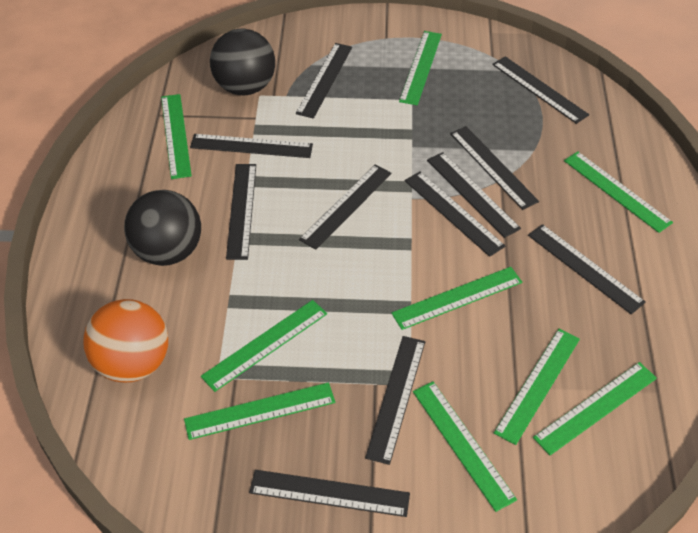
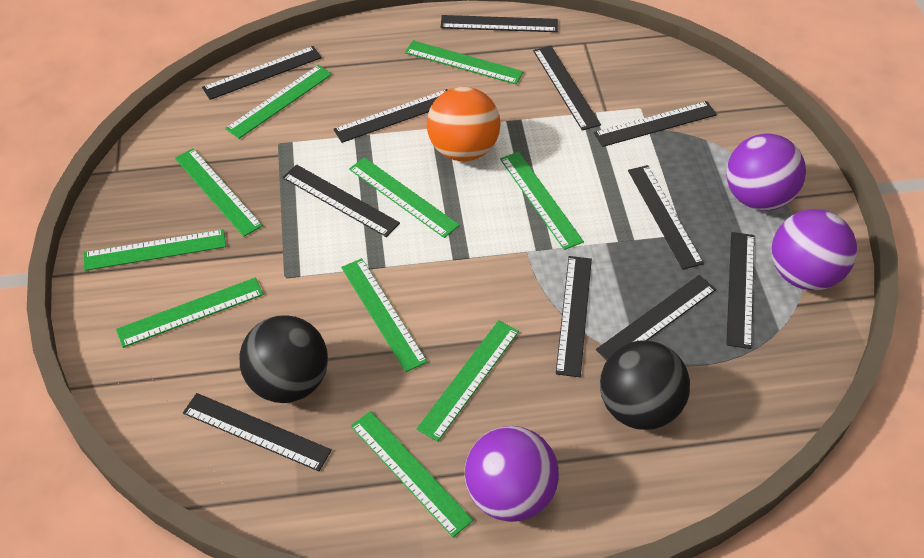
green ruler: [161,94,192,179] [184,382,336,440] [201,300,327,392] [391,267,522,330] [399,31,442,105] [413,381,517,512] [494,329,580,445] [533,362,657,455] [564,151,673,233] = 9 -> [84,229,226,271] [116,278,264,348] [175,148,263,237] [225,65,332,139] [341,258,428,372] [349,157,460,238] [351,411,474,537] [405,40,524,85] [417,320,519,442] [500,152,584,250] = 10
purple ball: none = 0 -> [465,426,559,522] [726,133,806,211] [772,209,857,290] = 3

